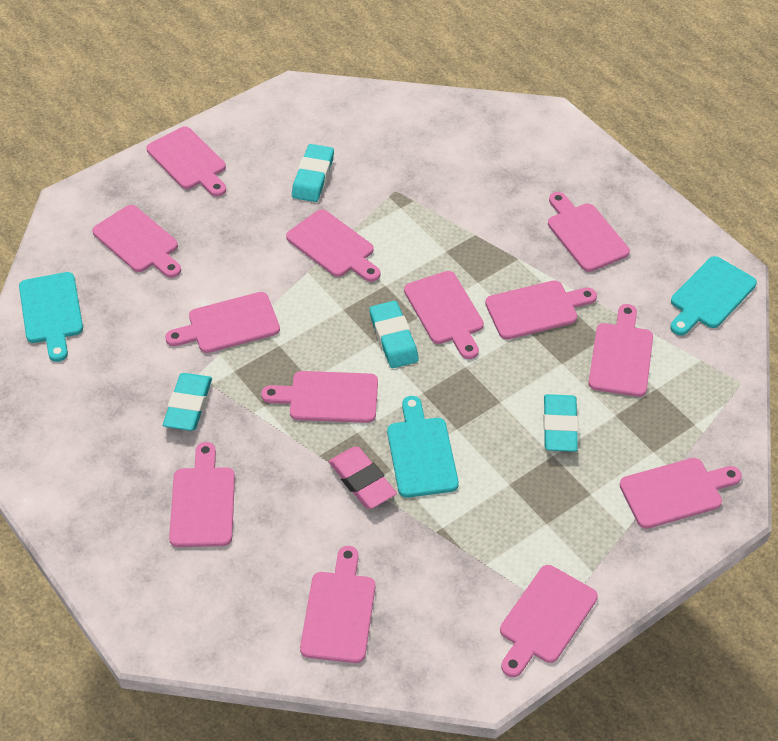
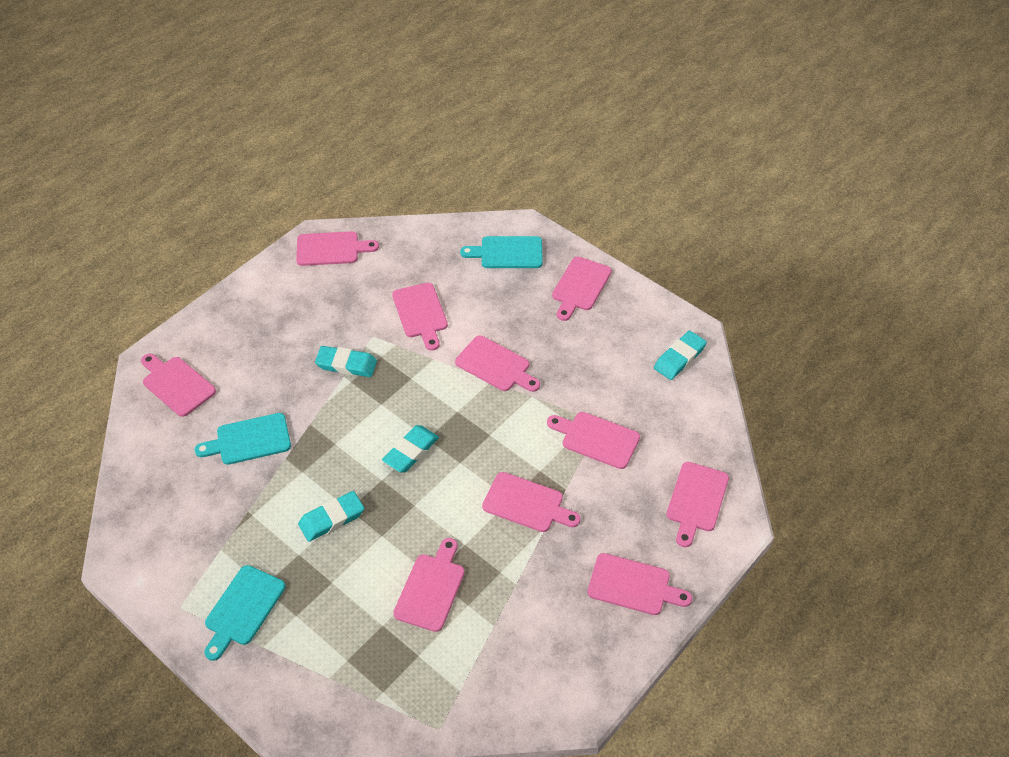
pink cutting board: [92,205,181,278] [146,126,226,196] [165,292,280,353] [169,442,235,547] [261,371,378,423] [286,209,380,282] [300,546,375,663] [404,271,484,359] [485,280,597,340] [500,565,598,677] [548,192,630,272] [589,304,653,397] [620,458,742,529] = 13 -> [141,354,216,417] [296,231,379,266] [392,283,448,351] [393,538,465,632] [455,335,540,392] [482,472,581,532] [547,412,640,469] [552,257,612,321] [588,553,692,615] [667,462,729,547] = 10
pink eraser: [329,447,397,509] = 1 -> none = 0

